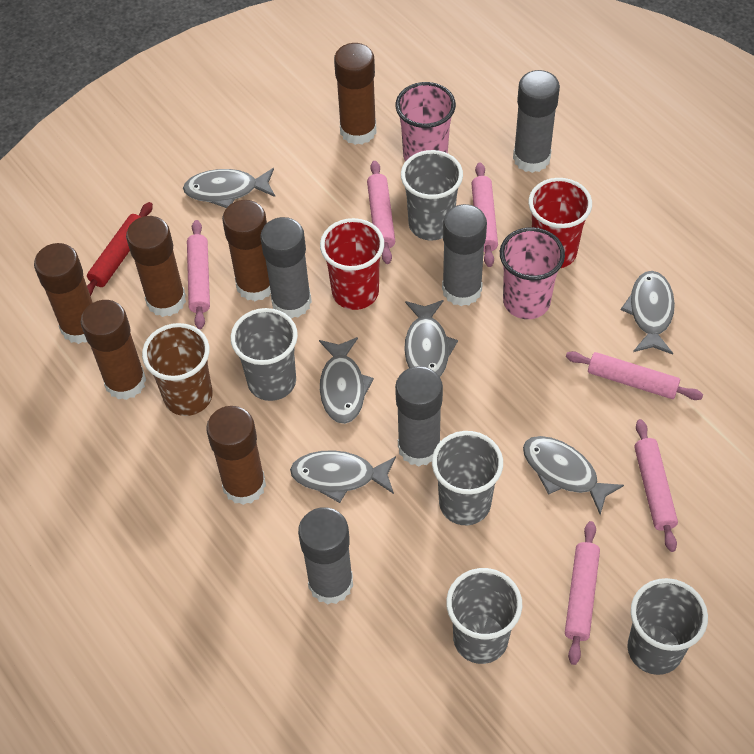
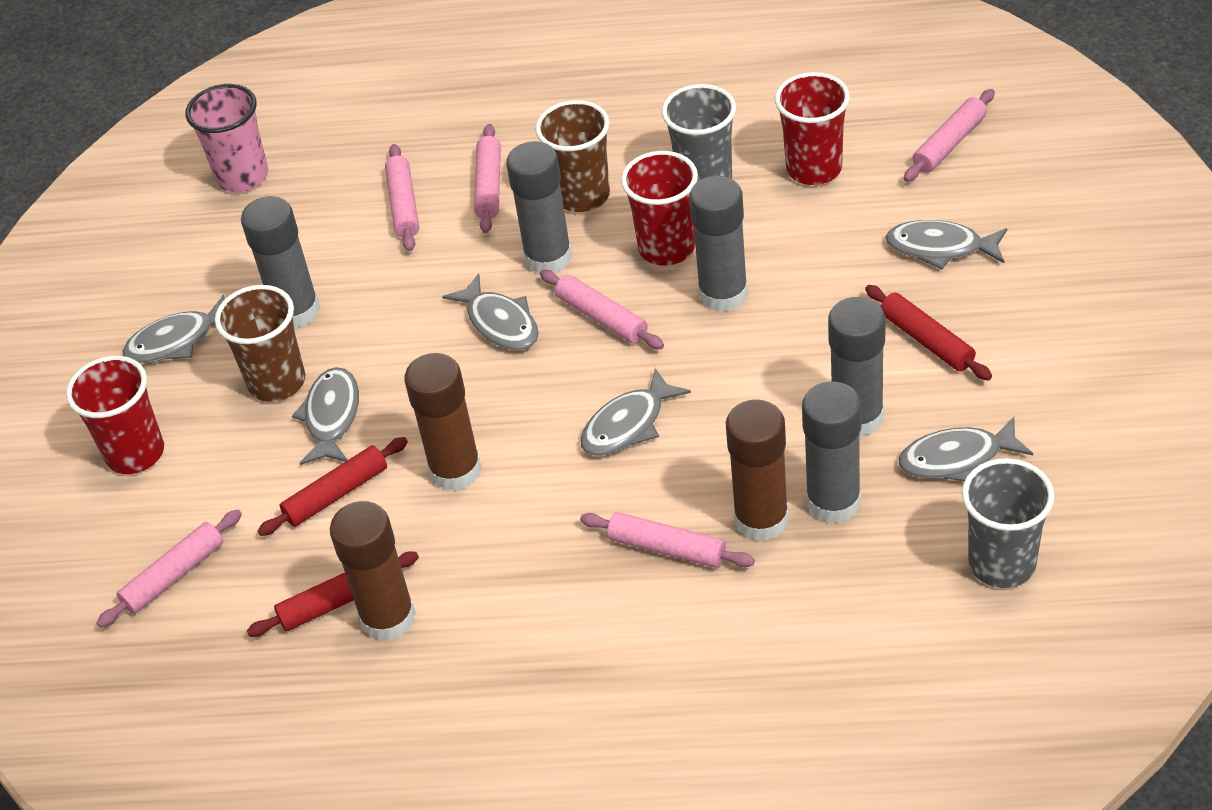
brown cup: [142,323,213,416] = 1 -> [215,285,305,402] [535,100,610,212] = 2
brown glue stick: [34,243,93,344] [81,300,146,400] [126,216,186,317] [206,406,266,505] [222,200,271,301] [334,43,376,145] = 6 -> [330,501,416,641] [404,353,482,491] [726,400,788,541] = 3
grey cup: [230,308,298,401] [401,150,463,240] [432,431,503,525] [446,568,522,664] [627,578,708,675] = 5 -> [662,84,736,182] [962,458,1054,588] = 2
pink cup: [395,82,456,161] [500,227,565,319] = 2 -> [185,84,268,192] = 1
red cup: [320,218,384,310] [528,178,592,268] = 2 -> [66,356,164,474] [621,151,698,266] [775,72,850,185] = 3
red rolling pin: [87,202,153,296] = 1 -> [247,552,419,637] [258,437,408,536] [865,285,992,380] = 3

